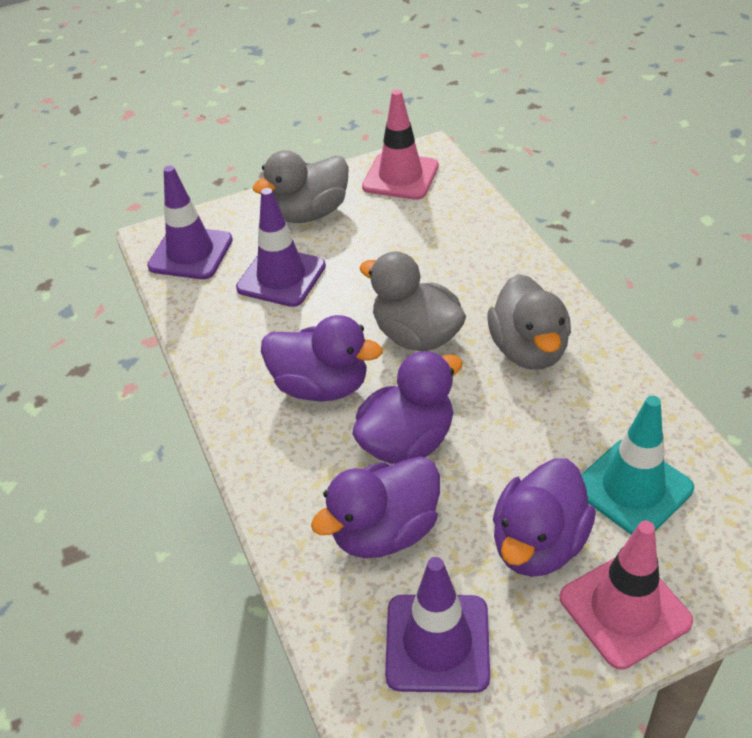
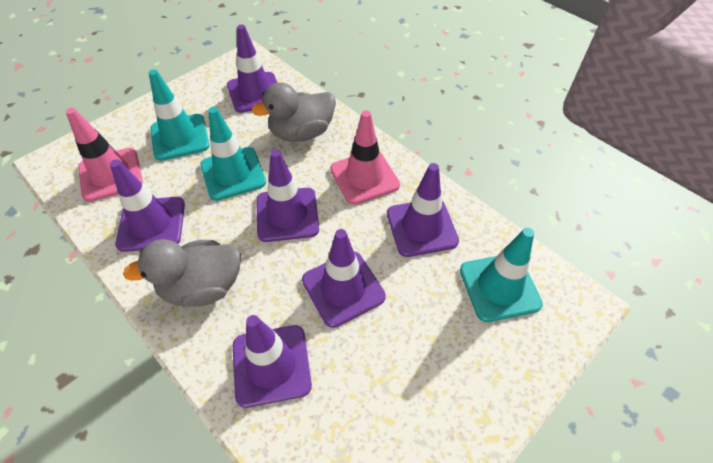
grey duck: [253,150,349,223] [360,251,466,351] [488,274,571,370] = 3 -> [123,239,241,307] [251,82,336,142] = 2
purple duck: [261,315,383,402] [311,456,440,558] [352,351,463,464] [493,458,596,577] = 4 -> none = 0
purple traffic cone: [147,165,233,279] [236,188,326,307] [385,557,490,693] = 3 -> [110,159,185,252] [227,25,278,113] [233,315,312,408] [256,150,319,242] [302,229,386,328] [387,163,459,257] = 6
turquoise traffic cone: [581,396,694,535] = 1 -> [149,69,209,161] [200,107,266,201] [460,228,543,322] = 3

